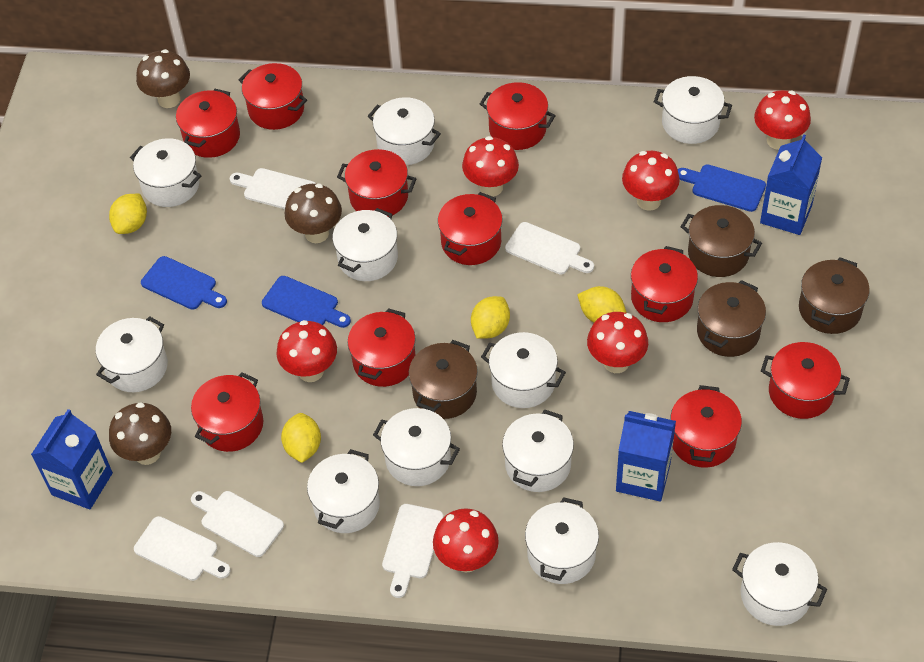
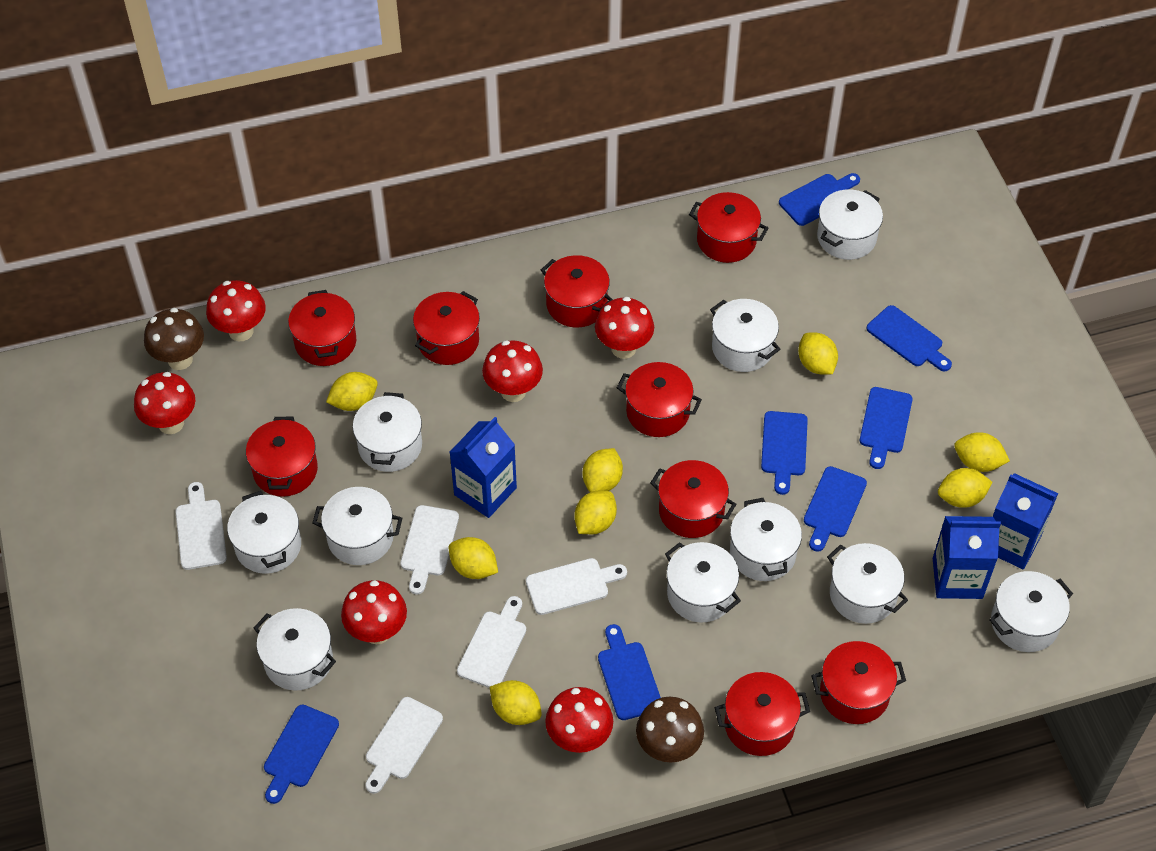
blue cutting board: [141,256,227,310] [262,276,351,328] [678,164,766,212] = 3 -> [264,705,339,804] [598,624,661,720] [761,411,808,495] [779,173,860,226] [804,466,867,552] [860,387,913,469] [867,305,952,371] = 7
brown mushroom: [109,402,171,465] [136,49,190,108] [284,184,342,243] = 3 -> [144,308,204,370] [636,697,704,763] = 2
brown pot: [409,340,478,419] [680,205,762,277] [697,280,766,357] [799,257,870,334] = 4 -> none = 0
red pot: [176,89,240,158] [191,372,263,452] [239,63,307,130] [337,149,417,217] [347,308,416,387] [438,192,503,265] [480,82,556,150] [631,246,698,322] [670,385,742,468] [761,342,850,419] = 10 -> [246,417,318,497] [288,290,356,366] [413,291,480,365] [541,255,613,327] [617,362,702,437] [650,460,736,538] [689,192,768,263] [715,672,810,756] [811,641,906,724] = 9
white pot: [96,316,168,392] [130,138,202,207] [307,449,380,533] [332,208,398,281] [368,97,441,165] [373,408,460,486] [481,332,566,408] [502,409,574,492] [525,497,599,584] [654,76,732,144] [732,542,827,626] = 11 -> [227,491,301,574] [254,608,336,691] [313,487,402,565] [353,392,422,472] [665,542,741,622] [710,299,780,372] [730,498,802,581] [817,189,883,260] [827,543,908,624] [989,571,1073,652] = 10
yellow lemon: [109,194,147,234] [281,413,321,463] [471,296,510,339] [577,286,626,322] = 4 -> [326,372,378,411] [448,537,498,579] [490,680,542,725] [575,491,617,534] [583,448,623,492] [798,332,838,374] [938,468,993,508] [954,432,1010,472] = 8

